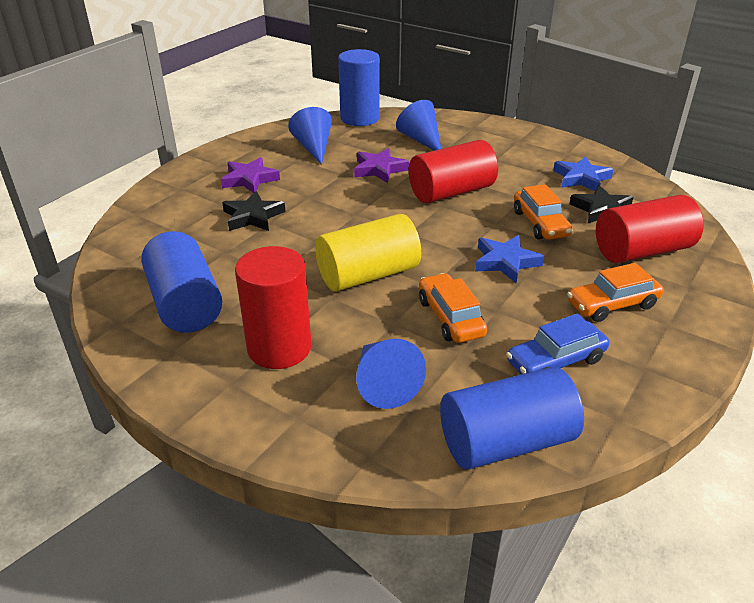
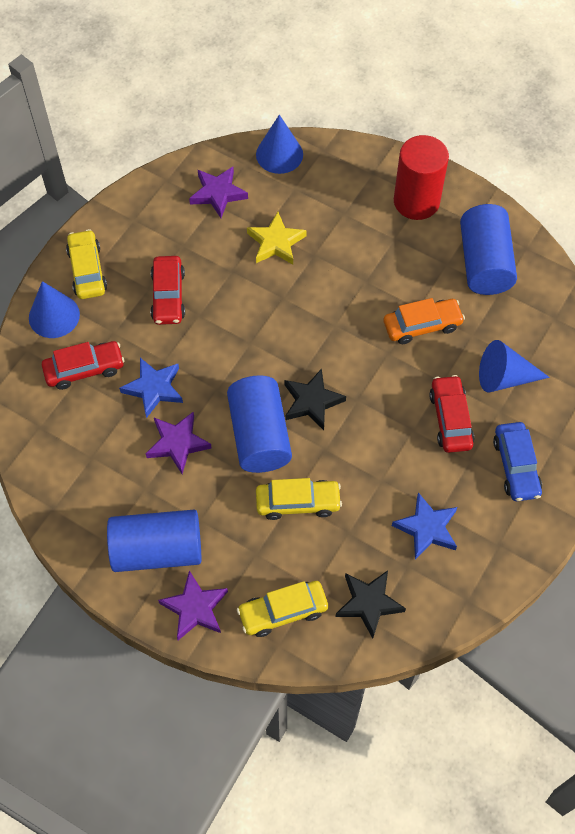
orange car: [419,273,487,343] [514,184,573,240] [567,263,664,322] = 3 -> [384,298,465,344] = 1
purple star: [221,157,280,193] [354,148,409,183] = 2 -> [146,411,212,474] [158,570,228,640] [189,167,248,218] = 3
red car: none = 0 -> [42,341,125,390] [150,256,185,325] [429,375,474,453] = 3
red cylinder: [235,246,311,369] [409,140,498,203] [596,195,704,263] = 3 -> [394,135,449,220] = 1
yellow car: none = 0 -> [66,229,107,299] [237,581,328,637] [256,478,342,520] = 3
yellow cylinder: [315,214,421,292] = 1 -> none = 0
yellow star: none = 0 -> [247,212,307,265] = 1

